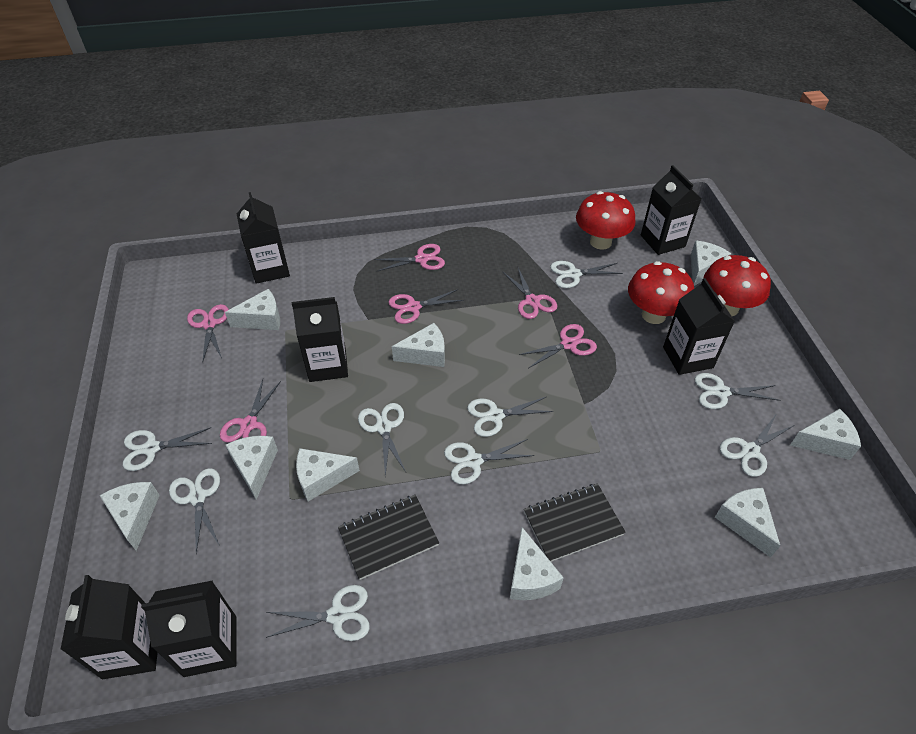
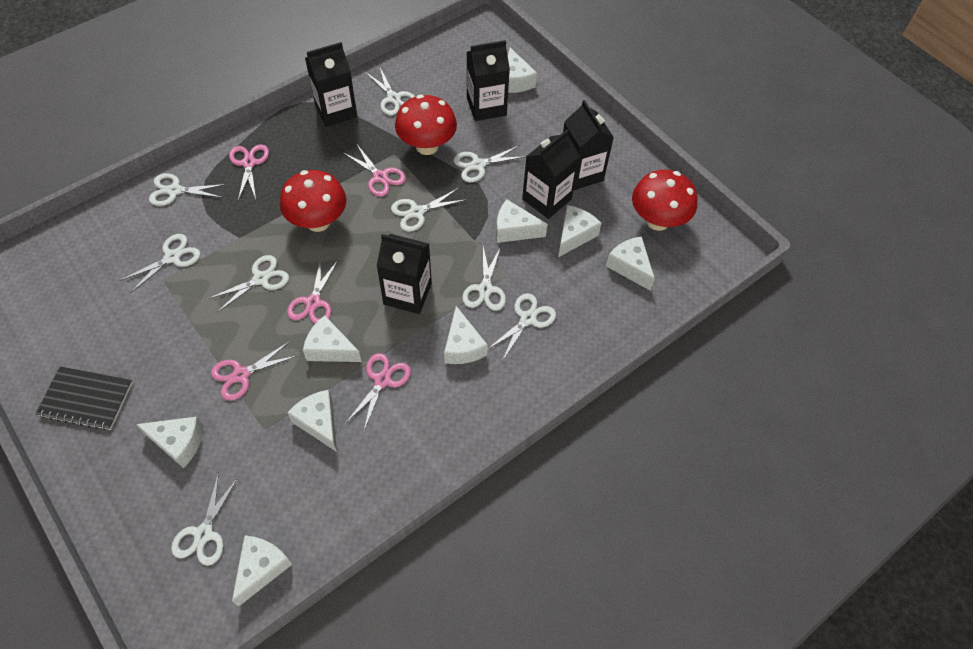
black carton: [60,575,158,679] [141,581,237,677] [237,192,290,284] [292,297,348,382] [641,165,701,255] [663,278,735,375] = 6 -> [305,42,358,127] [377,234,432,314] [467,40,510,121] [522,130,580,219] [563,100,614,190] = 5
black notebook: [338,495,439,580] [524,483,626,562] = 2 -> [36,366,132,431] = 1
pink scissors: [187,304,229,361] [220,379,281,443] [374,244,445,271] [388,289,464,324] [503,268,557,319] [519,324,597,368] = 6 -> [211,341,297,401] [229,144,269,201] [287,258,339,324] [344,143,406,197] [345,353,411,431] = 5

